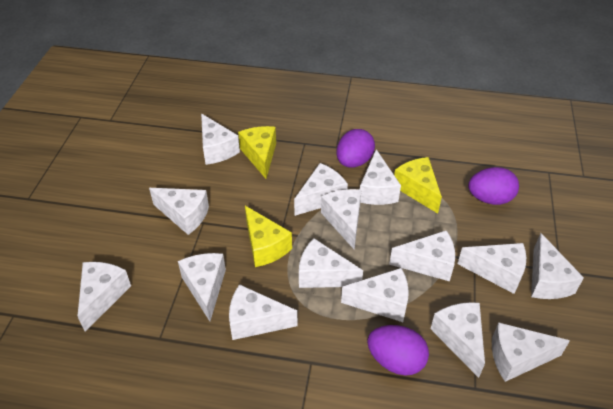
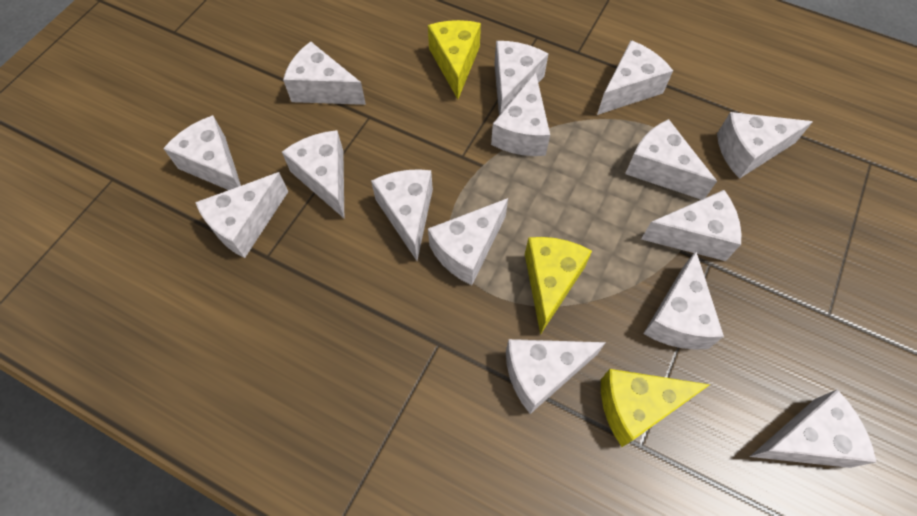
purple egg: [336,129,375,167] [367,325,429,376] [468,167,519,205] = 3 -> none = 0

